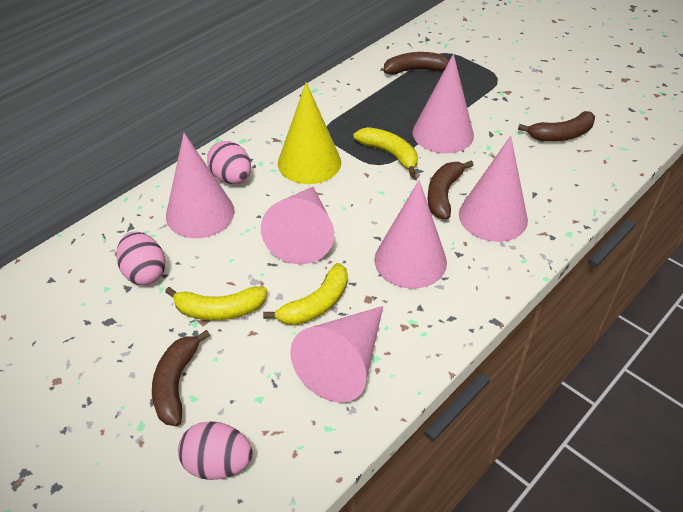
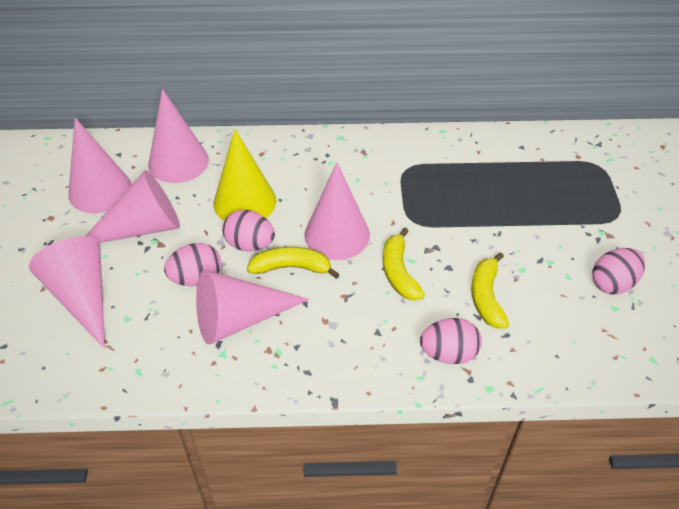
brown banana: [152,330,210,426] [383,52,458,75] [428,160,474,220] [518,111,595,141] = 4 -> none = 0
pink egg: [116,232,166,285] [178,421,253,480] [207,141,251,184] = 3 -> [164,243,222,286] [222,210,275,251] [420,318,482,364] [592,248,645,294] = 4

